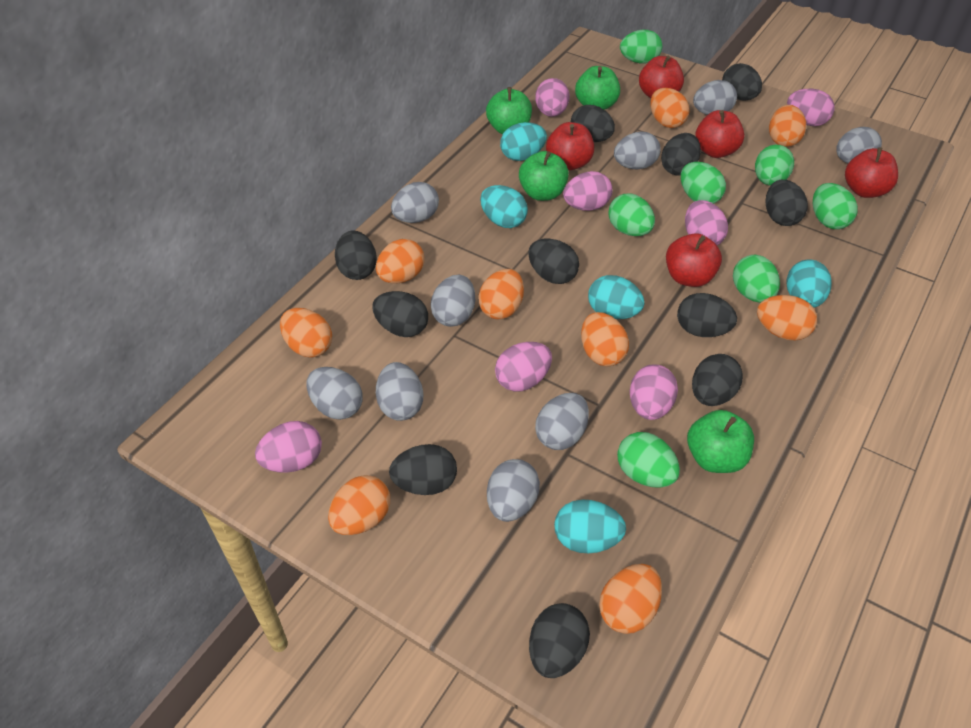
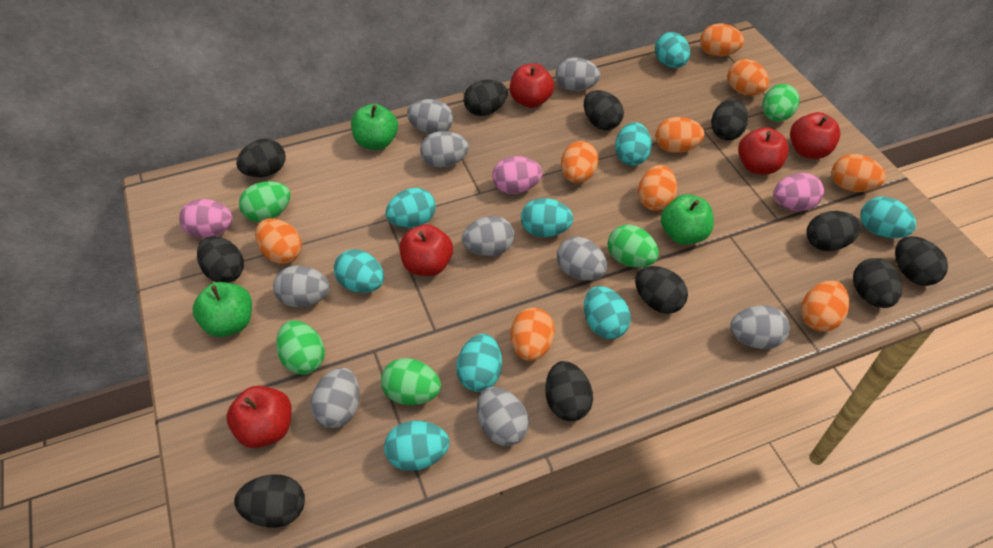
green apple: [486,87,532,134] [519,151,569,201] [575,66,620,110] [687,410,754,473] = 4 -> [193,282,252,337] [351,104,398,150] [661,194,714,245] = 3
green egg: [608,194,655,236] [617,432,680,488] [620,30,662,64] [681,162,726,204] [733,255,780,303] [755,144,794,186] [813,183,858,229] = 7 -> [239,181,291,222] [276,320,325,375] [381,358,441,405] [608,225,659,268] [762,84,800,122] = 5
pink egg: [255,421,322,473] [495,342,552,392] [535,78,570,117] [563,171,612,211] [630,364,678,420] [685,200,728,245] [787,89,834,126] = 7 -> [179,199,233,238] [493,156,542,194] [773,173,824,211] = 3
turquoise egg: [480,185,528,228] [500,122,547,161] [554,499,626,553] [588,275,645,319] [786,259,832,308] = 5 -> [334,249,384,293] [384,421,450,471] [385,188,436,228] [456,334,502,392] [521,198,573,237] [584,286,631,339] [615,122,652,166] [655,32,690,68] [860,197,916,238] = 9

